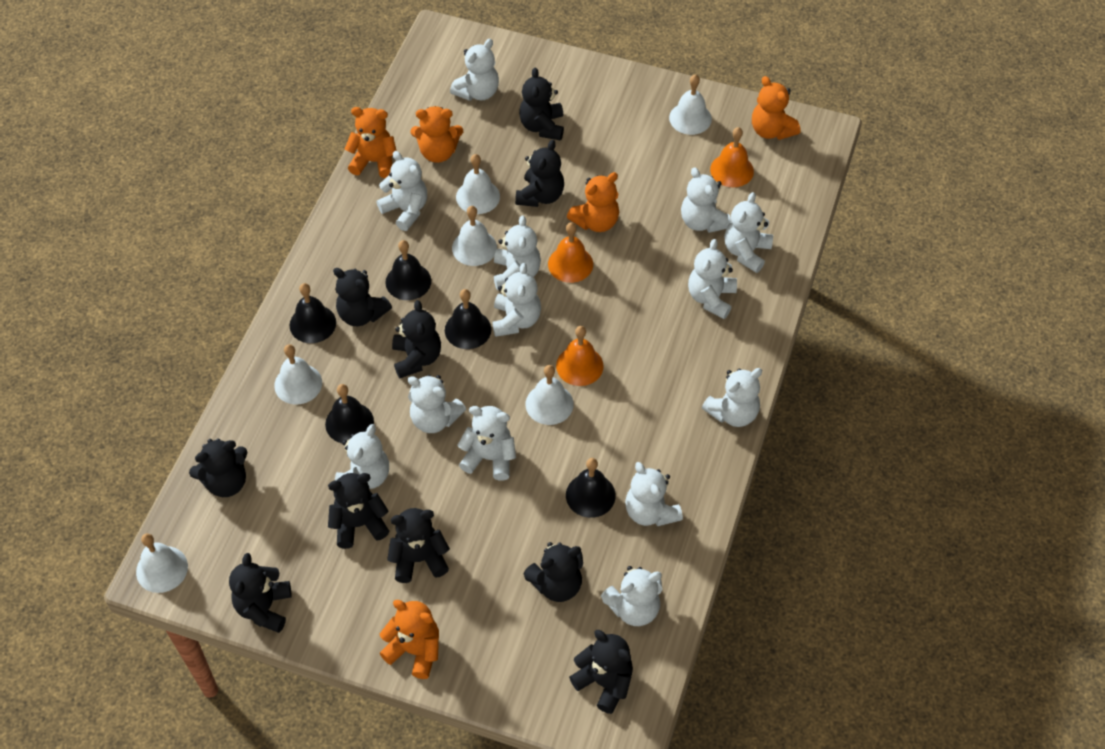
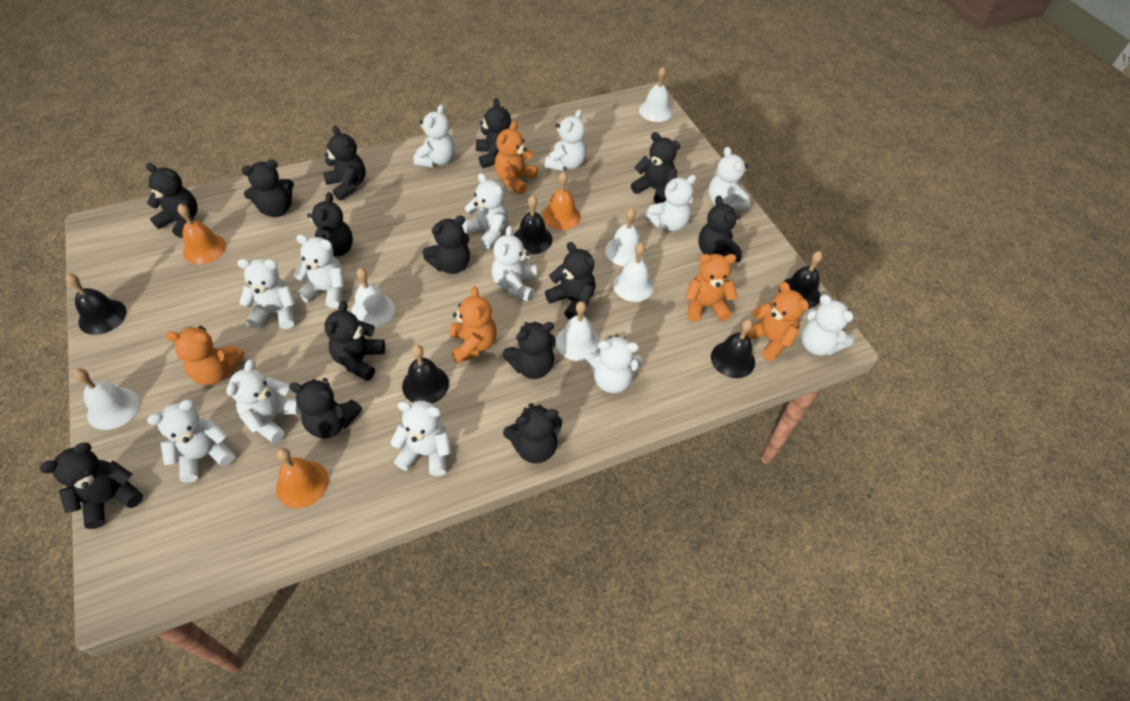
black teddy bear: [189,438,247,497] [229,553,291,633] [328,473,389,549] [333,268,392,327] [387,508,450,583] [392,300,441,378] [515,140,564,207] [519,67,564,141] [524,542,583,602] [569,630,633,714] = 10 -> [40,443,143,529] [146,163,198,238] [242,160,294,217] [289,378,362,438] [307,192,353,256] [323,126,365,201] [325,301,385,381] [423,215,470,274] [476,98,511,168] [503,321,556,379] [503,403,562,464] [545,242,595,320] [631,132,680,204] [698,195,742,262] = 14

